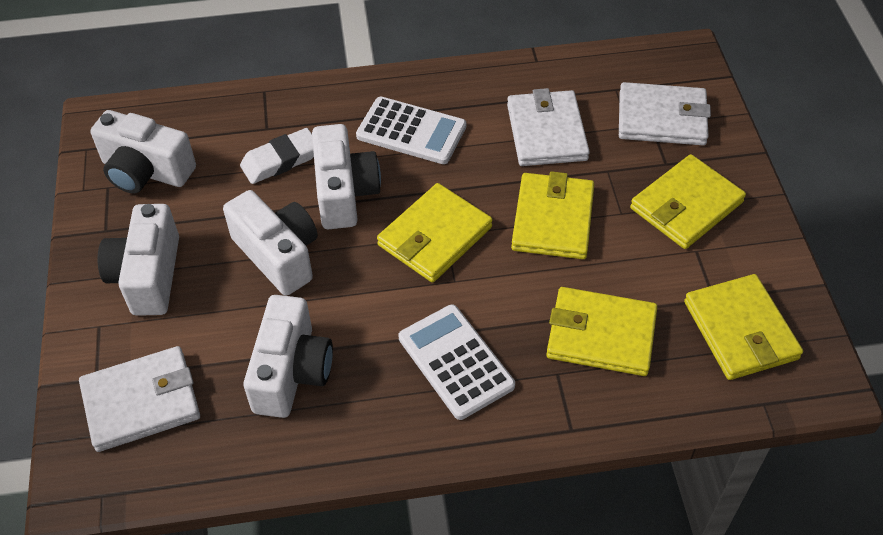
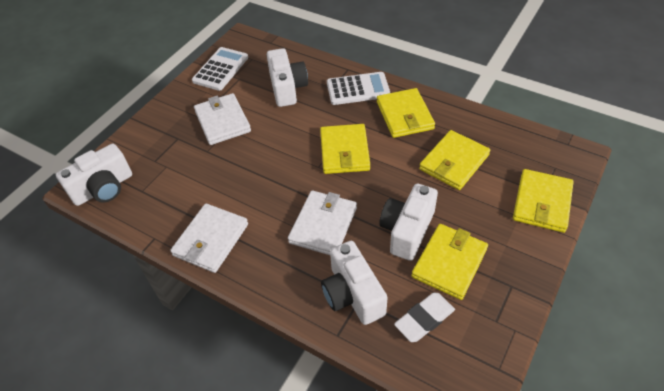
white camera: [91,110,196,193] [97,204,179,316] [223,190,318,296] [243,295,333,418] [312,124,381,229] = 5 -> [56,144,132,206] [267,48,308,107] [321,241,388,325] [379,184,438,261] = 4

